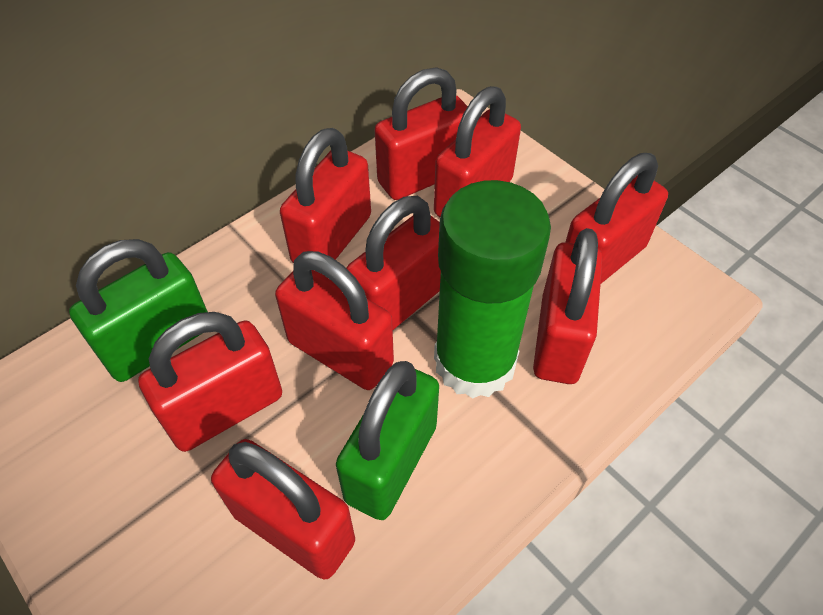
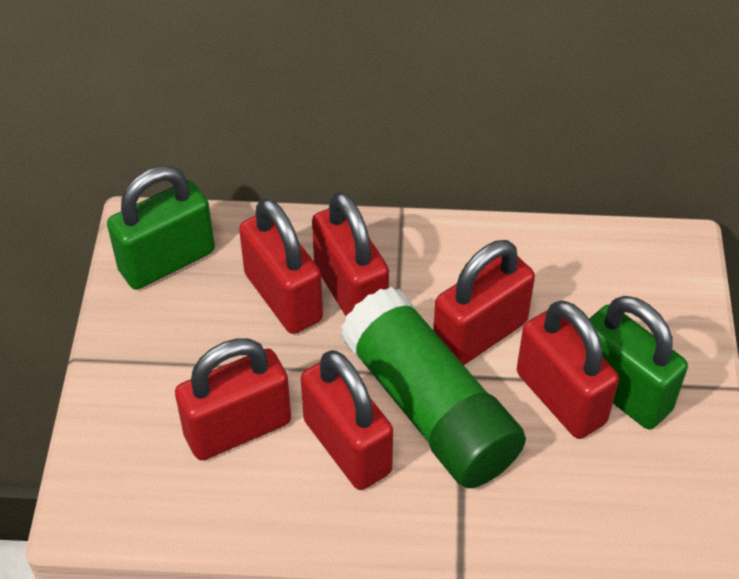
red padlock: [138,312,282,452] [211,439,355,579] [275,251,394,390] [280,128,371,263] [346,196,441,330] [375,67,468,200] [434,86,521,217] [533,228,602,384] [566,153,668,283] = 9 -> [175,338,291,460] [239,198,323,334] [301,350,393,490] [312,192,389,316] [433,240,535,365] [517,300,619,439] = 6

